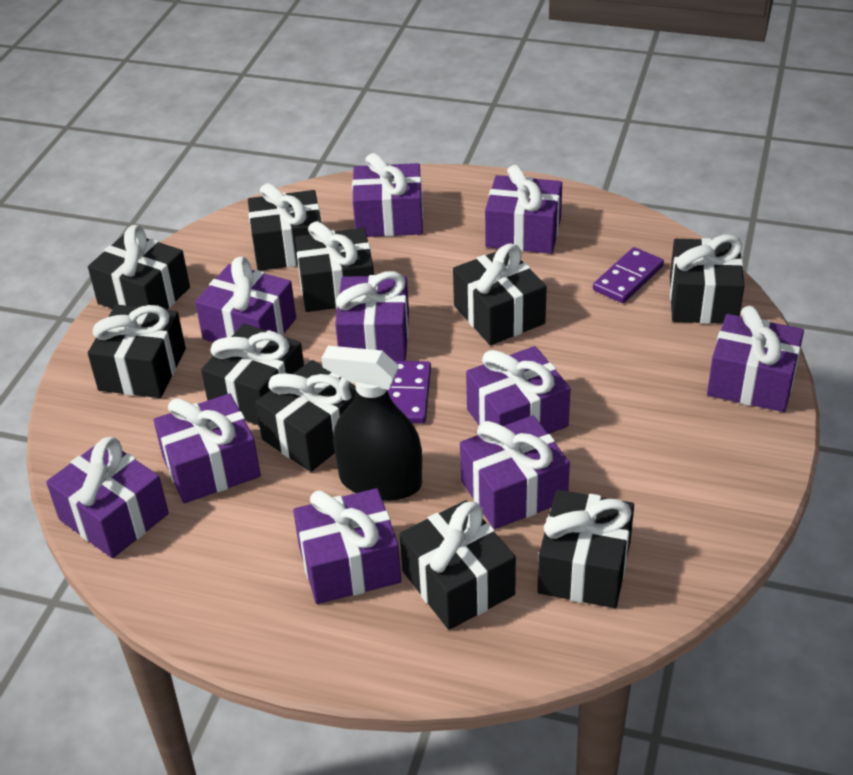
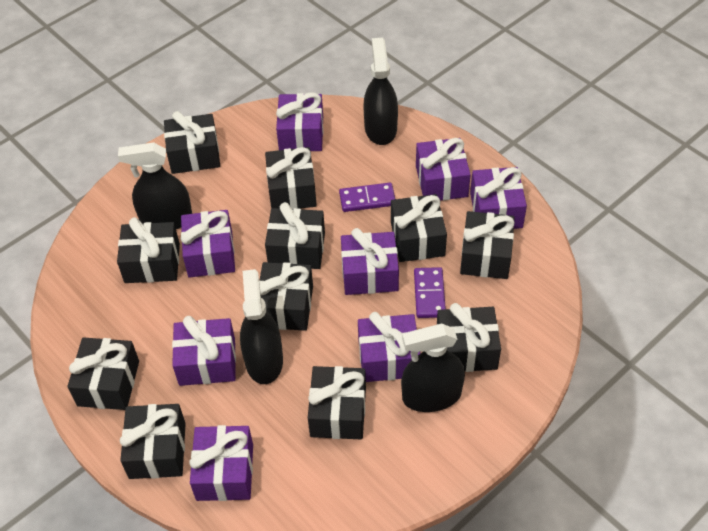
black gift: [88,225,190,310] [88,305,186,398] [201,324,304,425] [248,183,321,271] [256,360,357,472] [295,221,374,312] [400,500,516,630] [453,243,547,345] [537,490,634,608] [670,235,744,324] = 10 -> [67,337,139,410] [117,217,180,283] [120,404,186,479] [164,111,220,174] [259,262,313,331] [265,147,317,209] [265,202,325,269] [308,366,366,439] [391,194,447,262] [437,303,501,372] [460,211,515,279] = 11
black spray bottle: [322,346,422,501] = 1 -> [118,142,192,229] [240,269,283,384] [364,38,398,145] [401,324,465,412] = 4
purple gift: [46,437,169,558] [153,394,261,503] [195,257,296,342] [293,488,401,604] [335,271,409,361] [352,153,423,237] [460,415,570,529] [466,346,571,434] [485,165,562,254] [707,306,804,412] = 10 -> [172,316,236,386] [181,210,235,278] [189,425,253,501] [276,92,323,151] [341,228,399,295] [358,312,421,382] [416,138,471,200] [470,167,527,229] = 8

